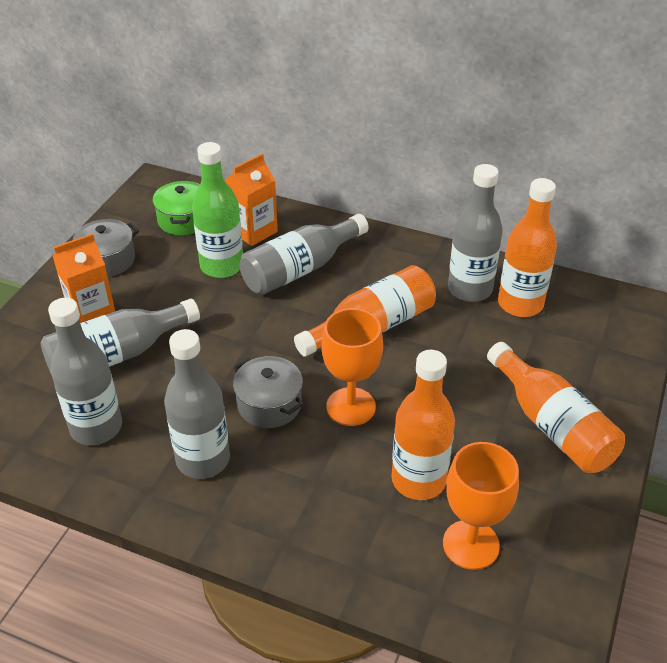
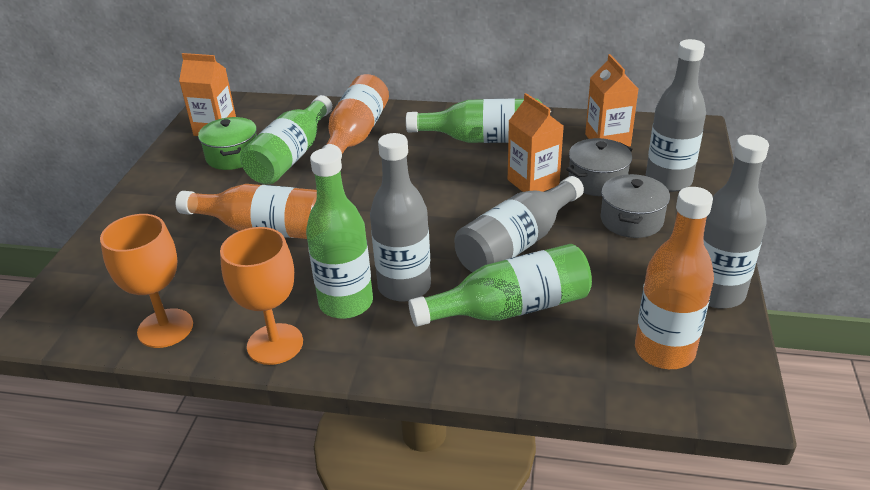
green bottle: [192,142,243,278] = 1 -> [240,95,332,184] [306,148,373,319] [406,98,542,143] [409,244,592,327] = 4
grey bottle: [41,299,200,373] [48,298,122,445] [164,329,230,479] [240,214,369,295] [448,164,503,302] = 5 -> [370,133,431,302] [455,176,584,272] [646,39,706,192] [703,135,769,309] = 4
orange bottle: [294,265,436,357] [392,350,455,500] [487,342,625,473] [498,178,557,317] = 4 -> [176,184,317,239] [322,74,389,158] [635,187,714,369] = 3
orange carton: [53,233,115,323] [225,154,278,246] = 2 -> [179,53,236,136] [508,93,564,192] [585,54,638,147] = 3

